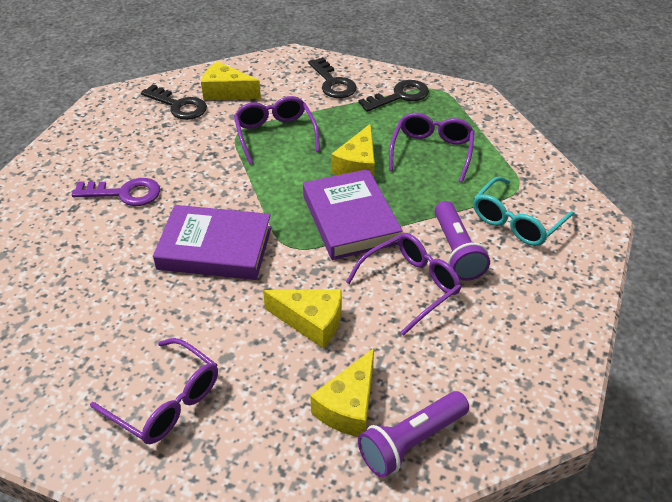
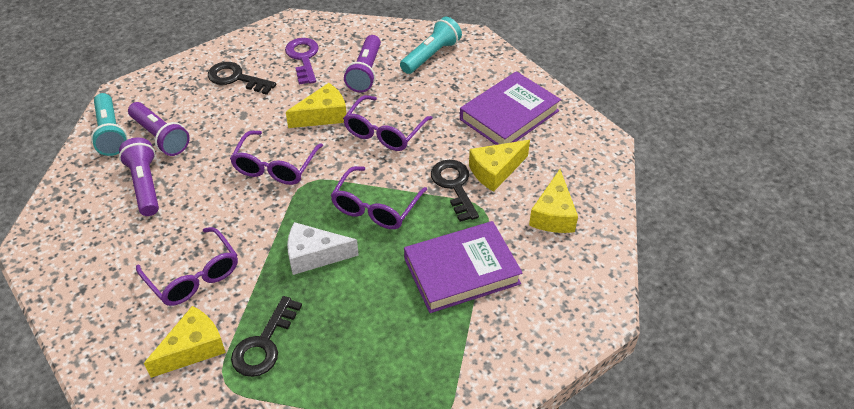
purple flashlight: [358,391,469,478] [435,201,490,281] = 2 -> [119,138,159,216] [128,102,190,156] [344,35,381,92] = 3
turquoise flashlight: none = 0 -> [91,93,127,156] [400,17,462,74] = 2
turquoise glasses: [473,176,575,246] = 1 -> none = 0
white cheese: none = 0 -> [287,222,359,275] = 1

